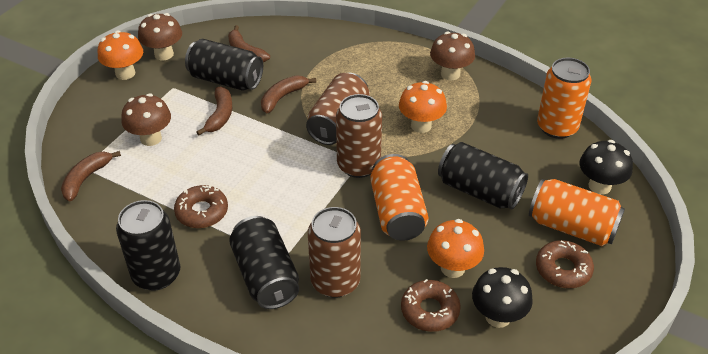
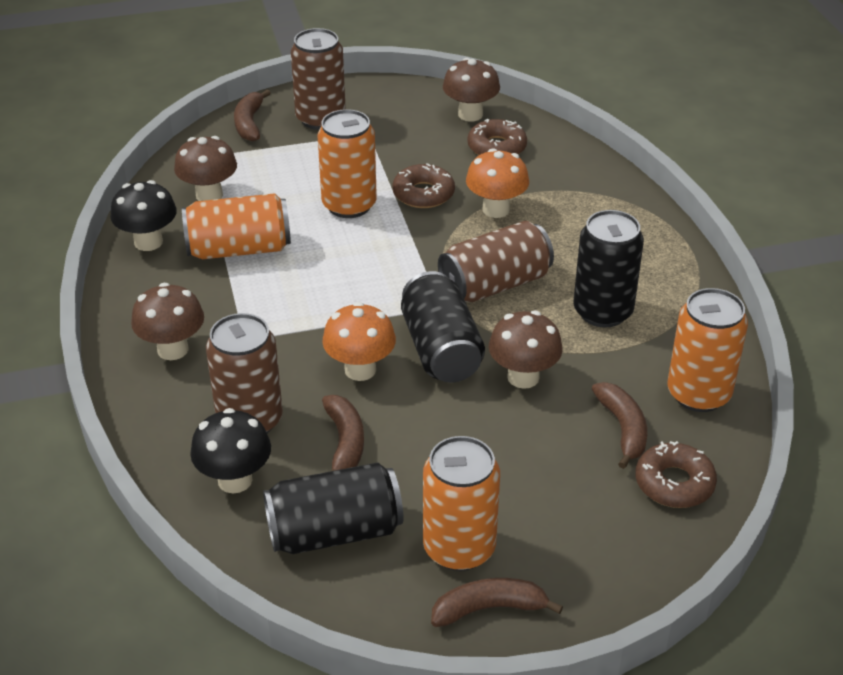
black can: [116,200,180,291] [185,39,263,90] [229,216,299,309] [438,142,528,209] = 4 -> [263,462,403,554] [401,271,485,382] [573,210,644,328] = 3
brown mushroom: [121,93,171,146] [138,13,182,60] [430,32,475,80] = 3 -> [131,283,204,360] [174,136,237,201] [443,58,500,122] [489,310,563,389] = 4
orange can: [370,154,429,241] [529,179,625,246] [537,58,591,139] = 3 -> [182,193,291,259] [318,109,377,218] [423,436,500,571] [667,288,748,412] = 4
orange mushroom: [98,30,143,80] [399,81,447,133] [427,219,484,278] = 3 -> [322,302,396,381] [466,148,529,218] = 2

